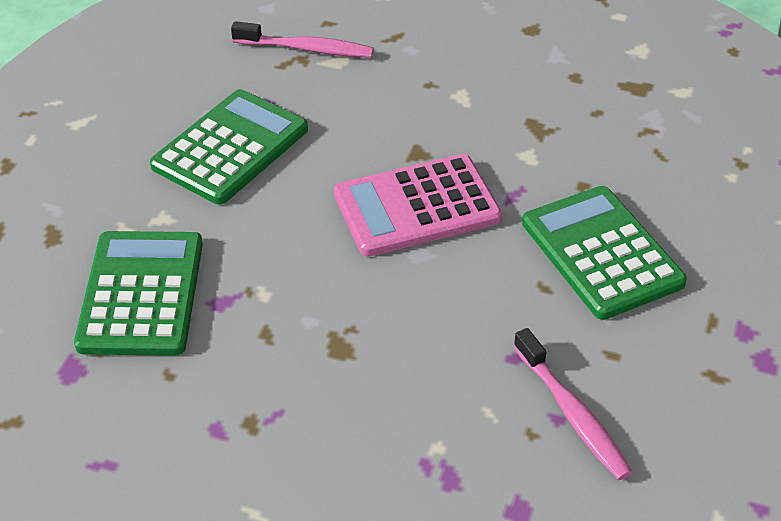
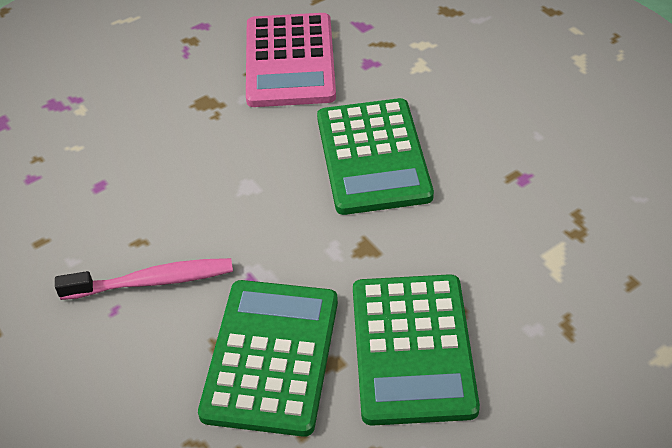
pink toothbrush: [231,21,374,58] [513,328,633,480] = 2 -> [55,258,233,300] = 1

